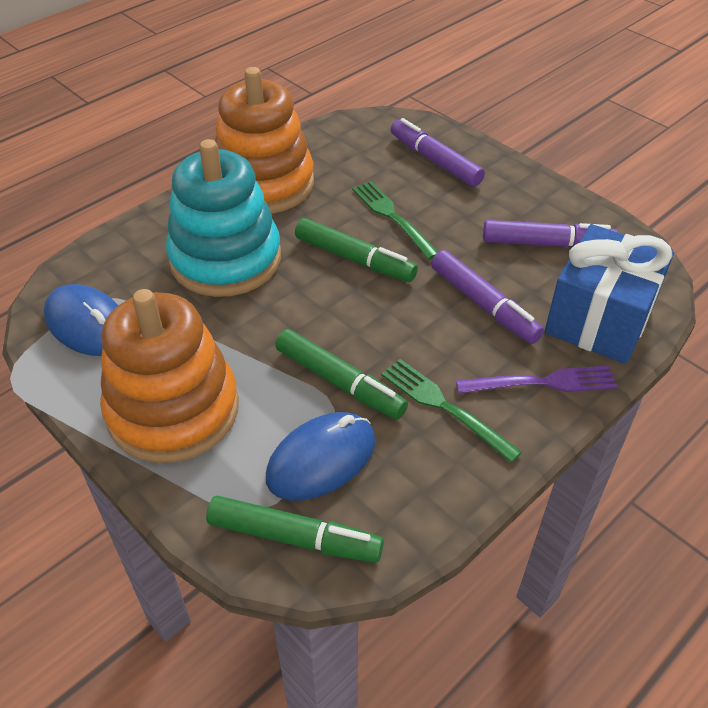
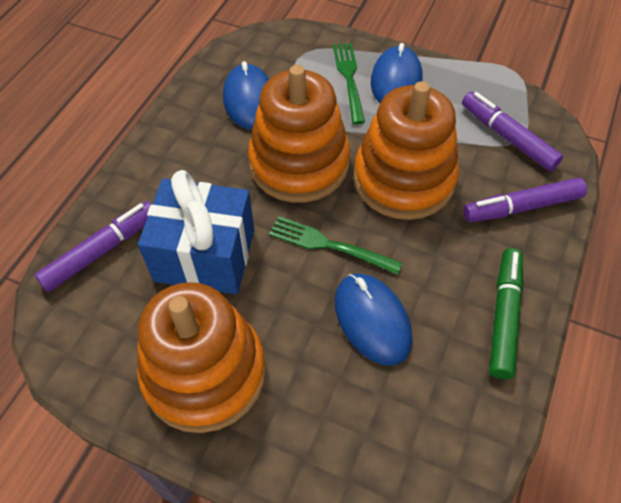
blue mouse: [44,284,118,356] [266,412,376,500] = 2 -> [223,61,269,129] [335,273,412,366] [371,43,422,103] = 3
green marker: [206,496,384,563] [275,329,408,420] [295,218,418,282] = 3 -> [489,248,523,379] = 1
orange stacking toy: [100,289,239,463] [214,67,314,214] = 2 -> [137,282,266,433] [248,65,350,203] [353,81,459,220] = 3
purple fork: [456,366,618,394] = 1 -> none = 0
turquoise stacking toy: [166,139,281,297] = 1 -> none = 0

